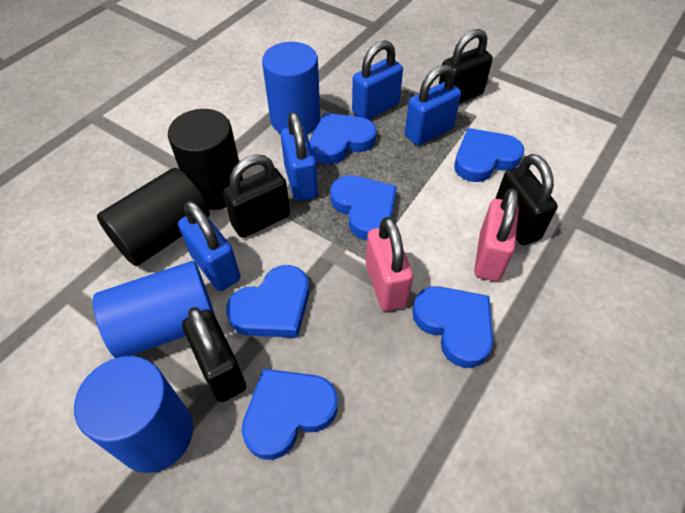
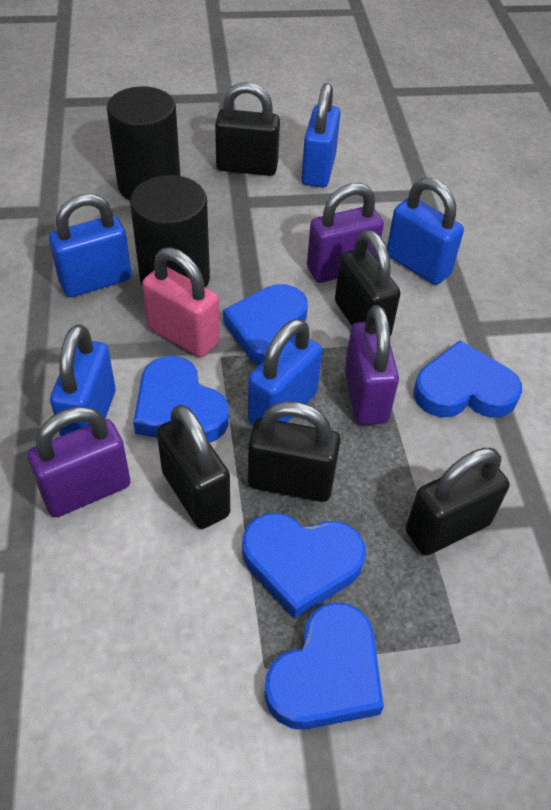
black padlock: [182,307,246,402] [223,155,290,238] [439,29,493,103] [495,154,558,245] = 4 -> [157,404,230,529] [215,82,280,176] [248,401,341,502] [335,230,401,336] [406,448,510,555] = 5
blue cylinder: [74,356,193,473] [93,261,215,358] [262,42,320,134] = 3 -> none = 0
blue heart: [226,265,309,338] [242,369,338,460] [310,113,376,164] [330,175,397,240] [412,286,493,368] [454,128,524,182] = 6 -> [133,356,229,443] [223,284,308,365] [242,513,366,619] [264,602,384,730] [414,340,522,418] = 5
blue padlock: [178,201,240,291] [281,112,318,201] [352,40,403,120] [405,64,461,146] = 4 -> [49,193,132,297] [50,324,116,436] [248,319,322,425] [302,83,341,188] [387,177,464,285] = 5
pink padlock: [366,217,413,311] [474,188,519,281] = 2 -> [142,247,220,357] = 1
purple padlock: none = 0 -> [28,407,131,517] [307,183,384,283] [345,305,399,425] = 3

